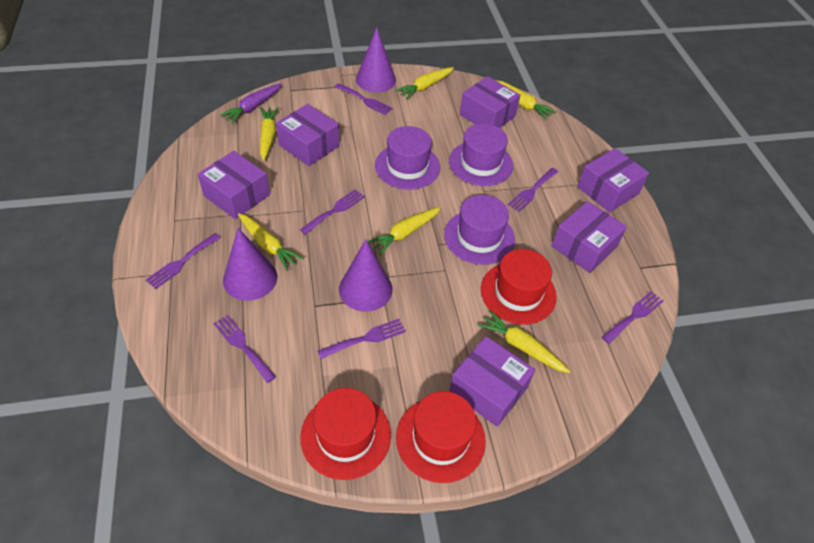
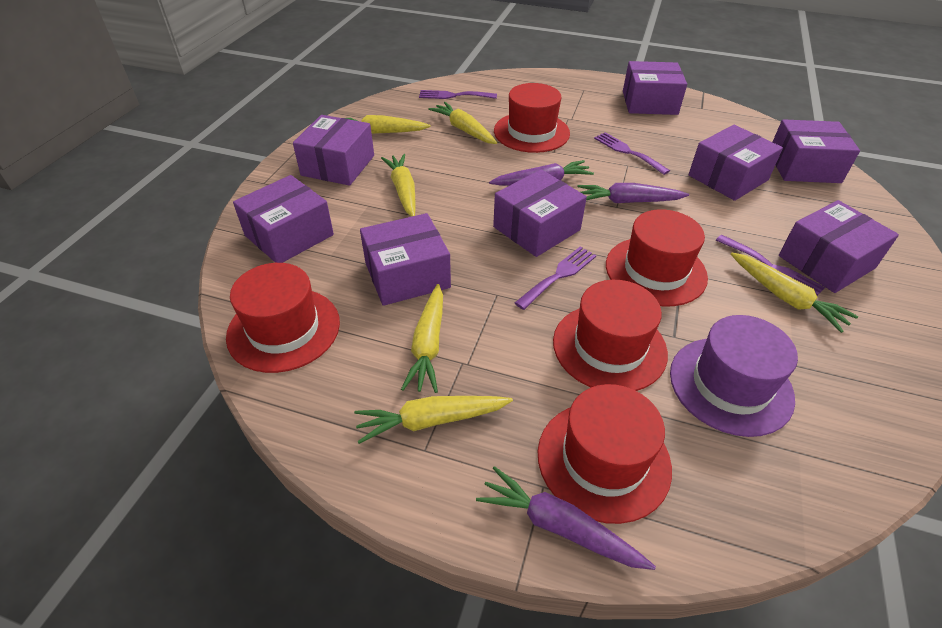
purple box: [198,151,270,219] [276,104,340,166] [449,336,535,427] [460,76,520,128] [552,201,627,273] [577,148,649,213] = 6 -> [233,175,334,263] [293,115,374,186] [360,213,451,306] [493,169,587,257] [623,61,687,115] [689,125,783,201] [773,119,860,183] [779,200,899,293] = 8
purple carrot: [220,83,282,124] = 1 -> [476,466,656,570] [489,160,594,186] [577,183,689,203] = 3
purple cone: [223,228,277,301] [339,239,393,312] [356,27,396,92] = 3 -> none = 0
purple fork: [146,233,221,289] [213,315,276,383] [300,189,365,235] [318,319,406,359] [334,83,393,115] [508,168,558,212] [602,291,663,344] = 7 -> [419,90,497,99] [515,246,596,310] [594,132,670,175] [716,235,825,296] = 4
purple hat: [375,126,440,190] [444,195,515,265] [449,124,513,186] = 3 -> [670,315,798,437] = 1
red hat: [300,388,391,480] [396,391,486,483] [481,249,557,324] = 3 -> [226,263,340,373] [494,83,570,153] [538,384,672,524] [553,280,668,391] [606,209,708,306] = 5

